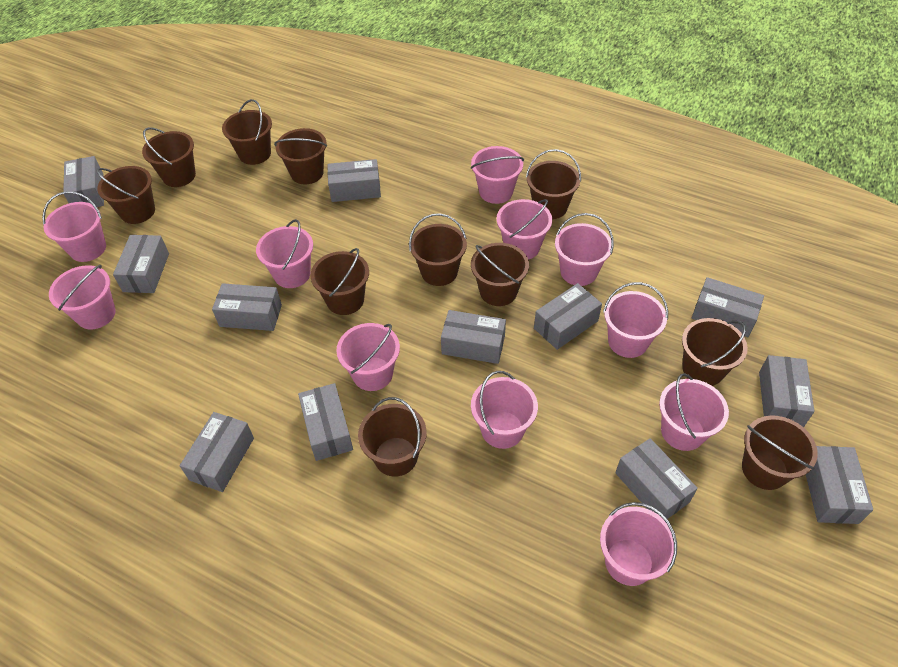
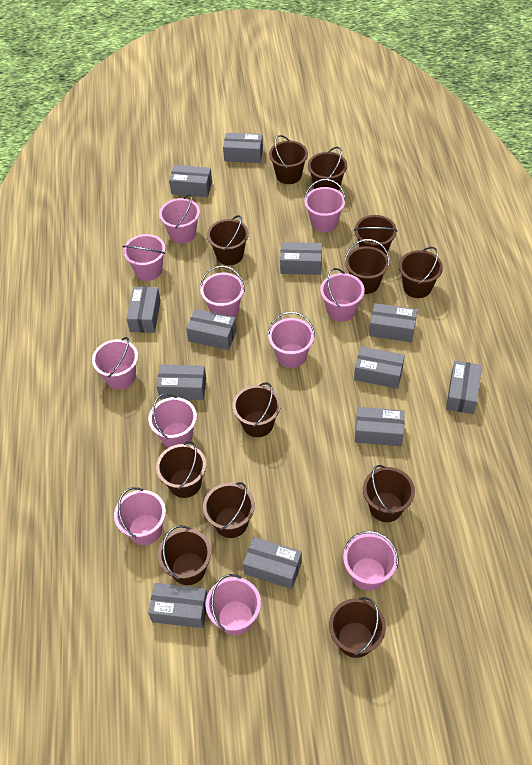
brown bucket: [96,166,155,224] [142,127,196,187] [222,99,272,165] [274,128,327,184] [310,248,369,315] [358,397,427,477] [409,213,467,286] [471,243,529,306] [526,149,581,219] [682,318,748,386] [742,415,818,490] = 11 -> [156,441,206,498] [158,525,211,585] [203,482,255,538] [207,215,249,265] [232,382,281,437] [269,135,308,184] [308,147,347,191] [329,597,386,658] [345,239,390,294] [354,215,397,255] [363,465,415,522] [399,247,443,298] = 12

